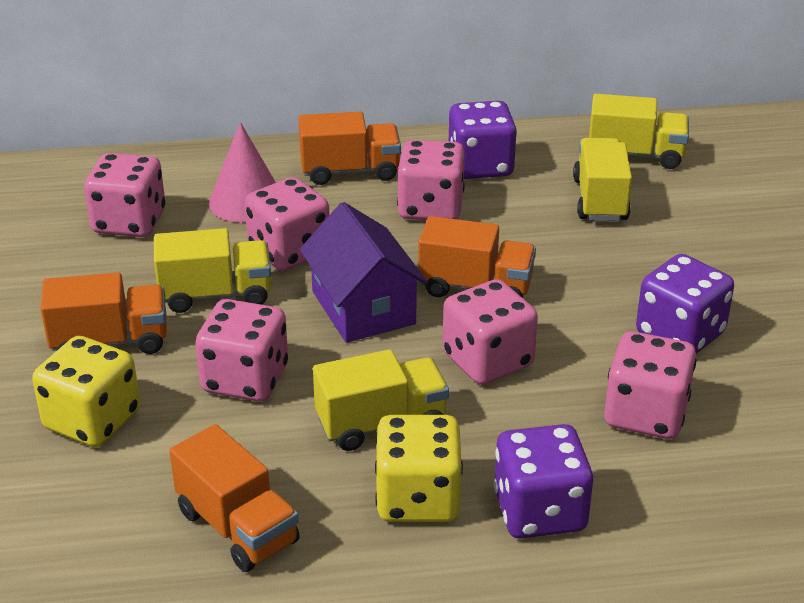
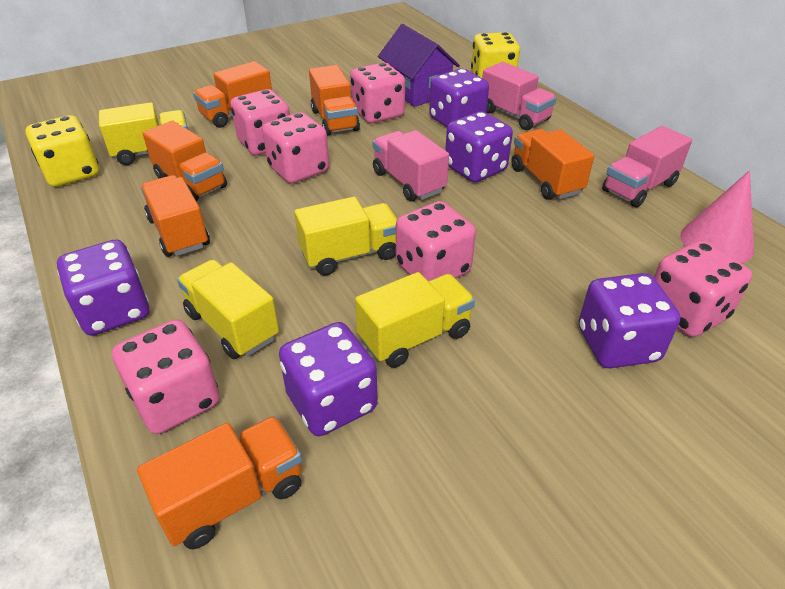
orange truck: [40,272,167,354] [169,424,300,572] [298,111,401,185] [418,216,536,298] = 4 -> [137,416,302,549] [141,175,210,257] [143,120,227,201] [193,61,272,128] [309,65,360,136] [511,129,594,200] = 6
pink truck: none = 0 -> [373,130,449,201] [482,62,557,130] [602,126,692,207] = 3
purple dice: [449,101,517,179] [494,424,593,539] [636,254,734,354] = 3 -> [57,240,149,336] [279,322,378,436] [429,69,489,127] [445,111,513,182] [579,273,681,368] = 5

